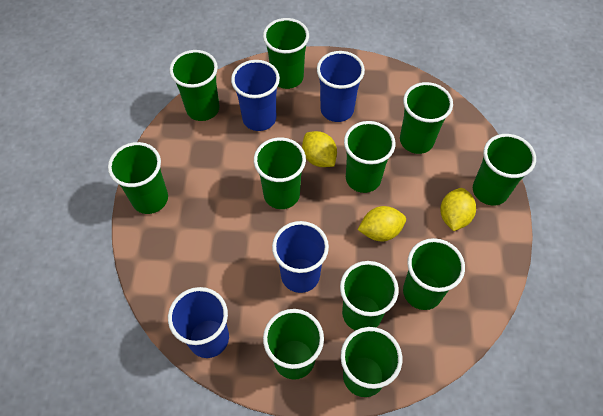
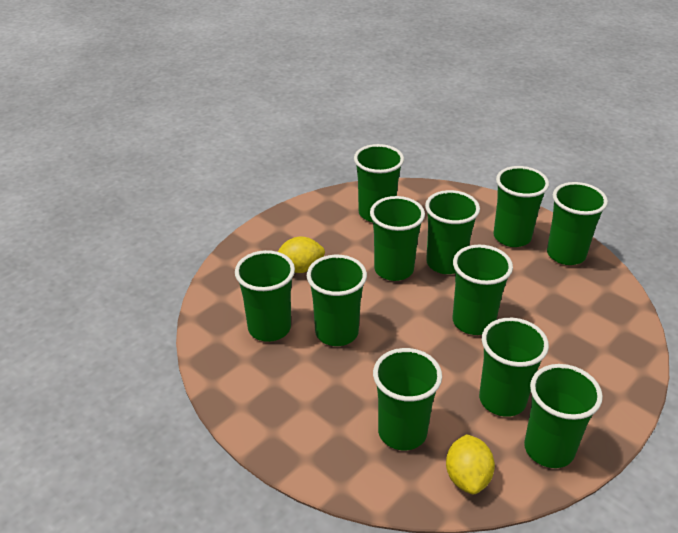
blue cup: [168,287,229,358] [231,60,280,131] [272,221,329,293] [317,51,365,122] = 4 -> none = 0
yellow lemon: [302,131,337,167] [358,206,406,241] [440,188,476,231] = 3 -> [278,236,325,273] [446,434,495,494] = 2

